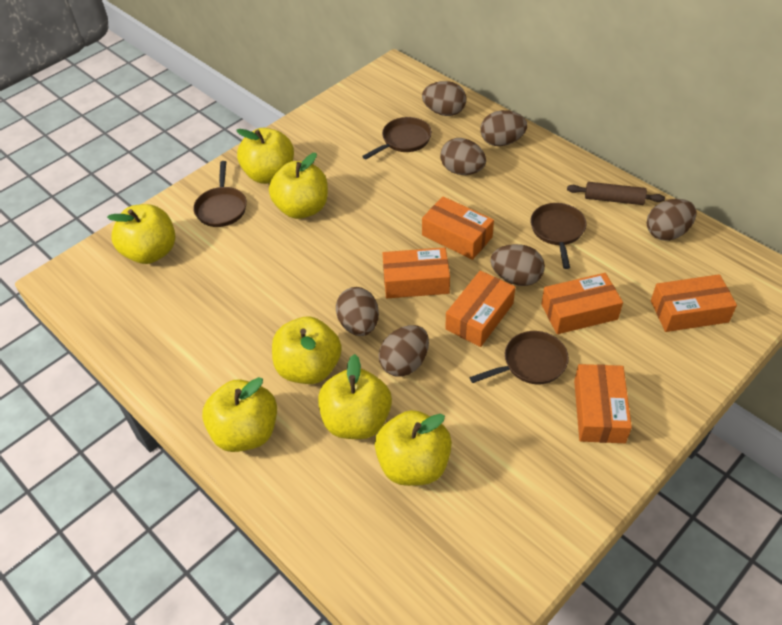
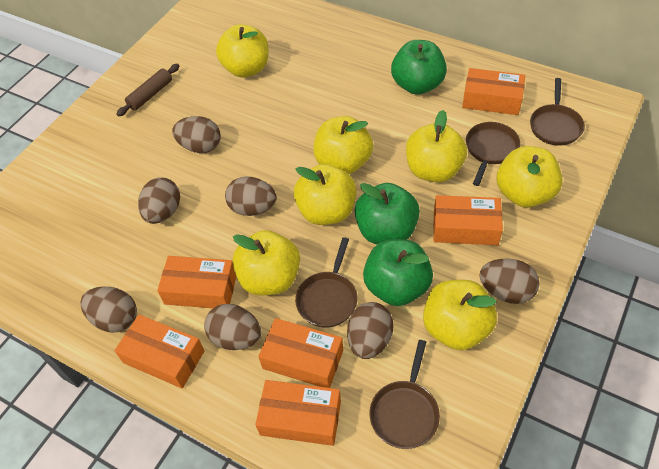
green apple: none = 0 -> [354,183,420,244] [363,239,433,306] [391,40,447,95] = 3

